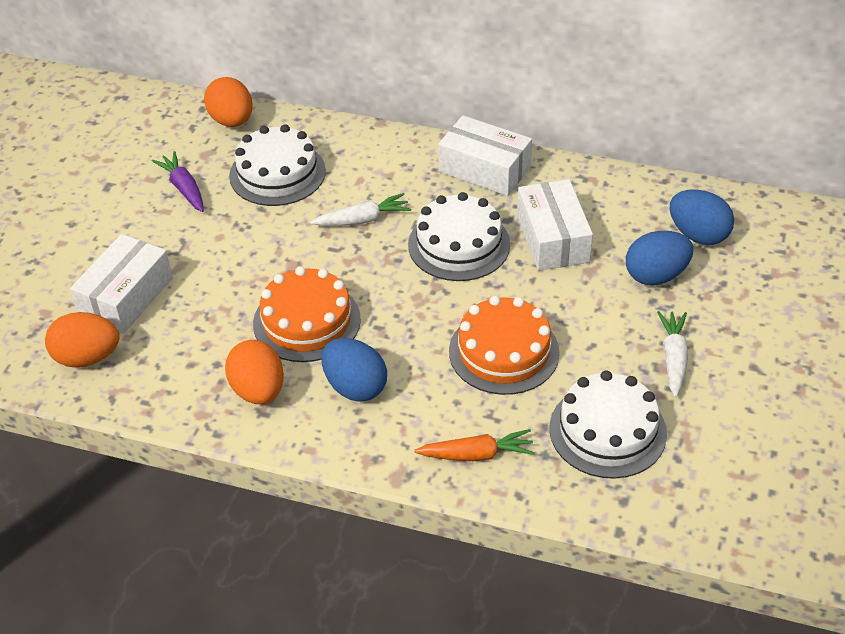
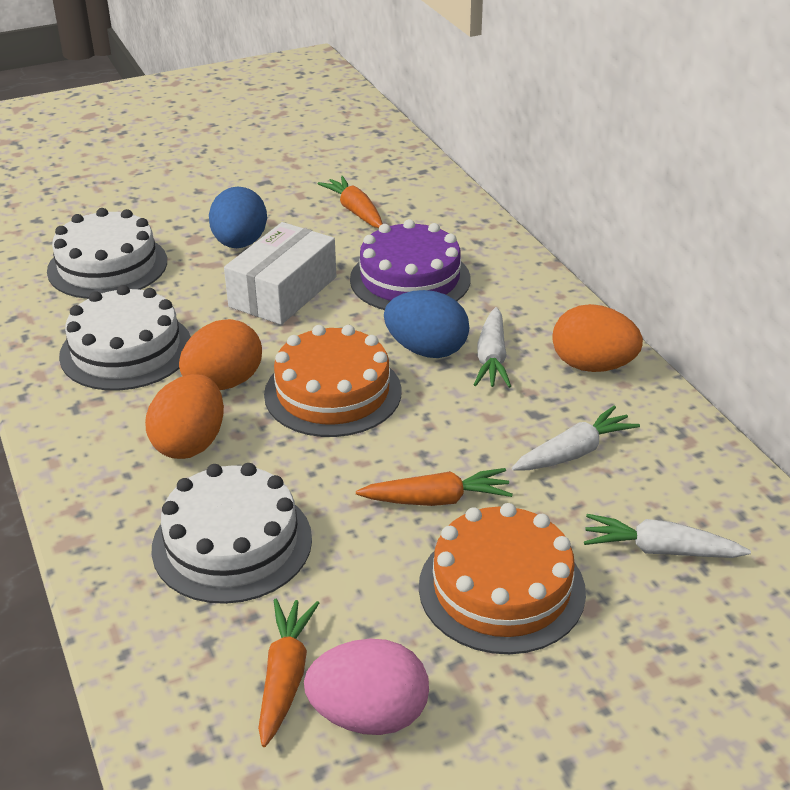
blue egg: [322,338,387,402] [626,231,693,285] [670,189,734,245] = 3 -> [209,187,267,248] [384,290,469,358] = 2
orange carrot: [414,429,535,461] = 1 -> [258,599,319,747] [318,176,383,228] [356,468,513,506] = 3
pink egg: none = 0 -> [304,639,429,735] = 1
purple cake: none = 0 -> [350,219,471,310] = 1
purple carrot: [152,151,204,212] = 1 -> none = 0
white box: [70,234,173,334] [438,115,532,196] [517,179,593,271] = 3 -> [224,222,336,325] = 1
white carrot: [310,193,411,226] [657,311,688,397] = 2 -> [474,307,511,388] [512,405,640,471] [584,514,751,558] = 3

